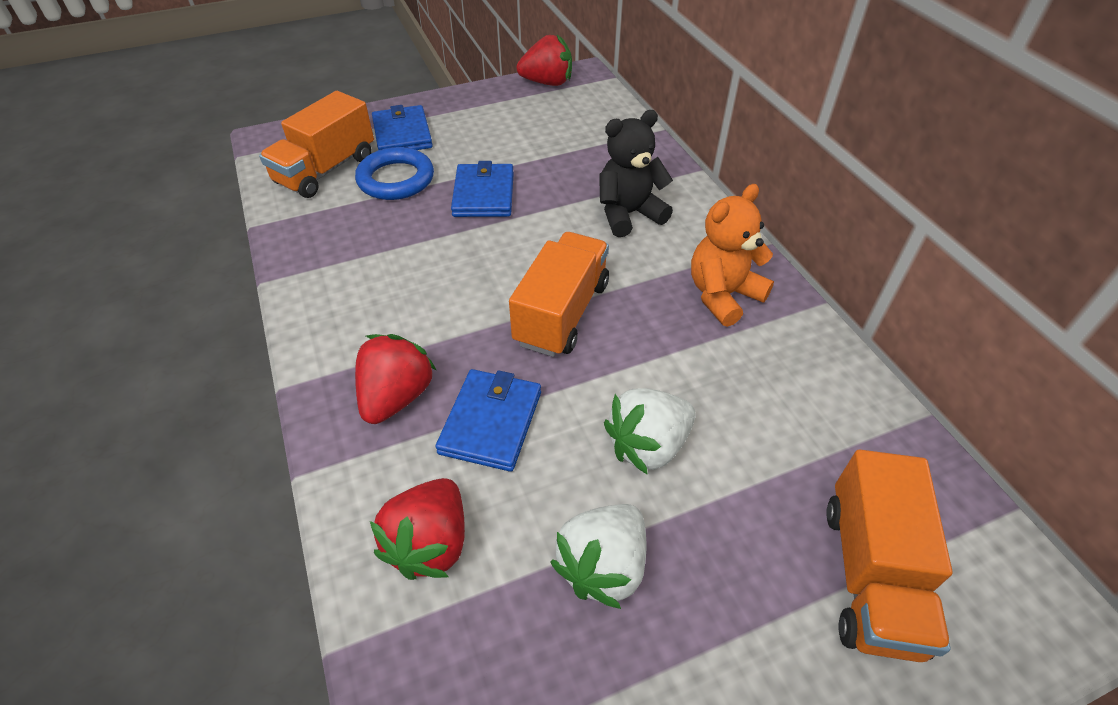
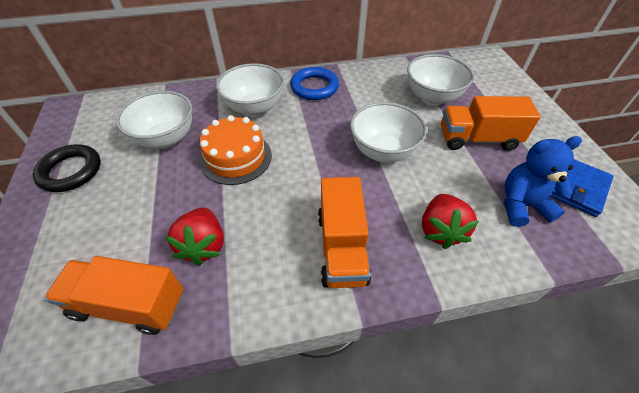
black ring: none = 0 -> [33,144,101,192] = 1
black teddy bear: [599,110,673,237] = 1 -> none = 0
blue teddy bear: none = 0 -> [504,136,582,227] = 1
blue wallet: [372,105,433,150] [435,369,541,472] [451,161,514,217] = 3 -> [550,159,614,217] = 1
orange cake: none = 0 -> [199,115,272,185] = 1
orange teddy bear: [691,184,774,327] = 1 -> none = 0
red strawberry: [355,334,436,424] [370,478,465,580] [517,35,572,86] = 3 -> [165,207,224,265] [422,194,479,249] = 2
white bowl: none = 0 -> [116,91,192,148] [216,63,284,116] [350,102,427,163] [407,54,474,105] = 4
white strawberry: [550,504,646,609] [604,388,696,475] = 2 -> none = 0

